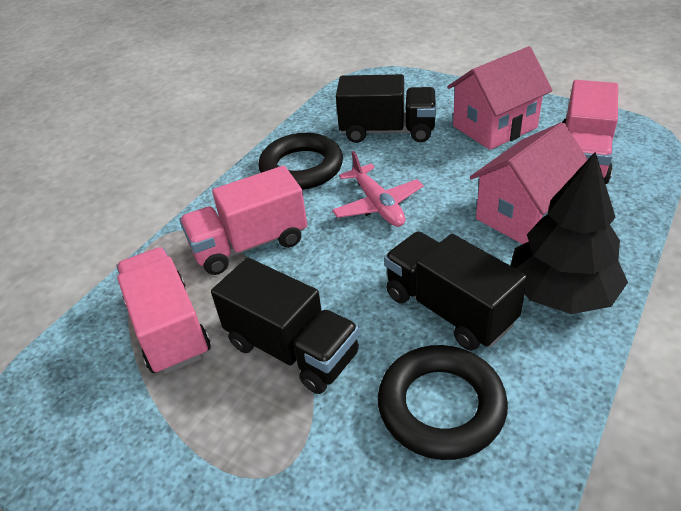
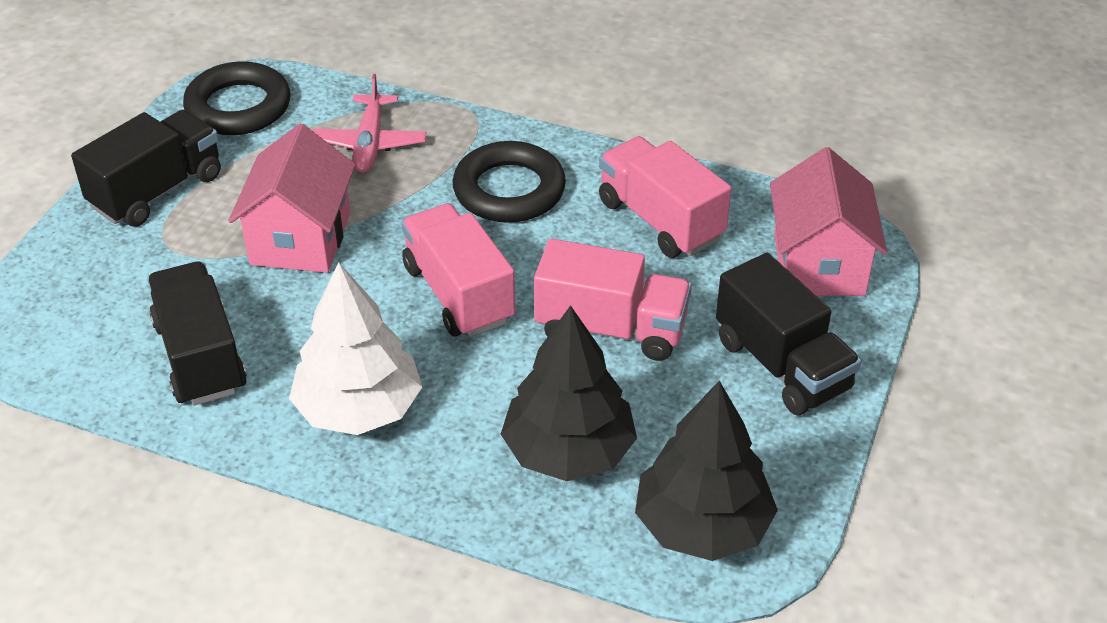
black tree: [511,152,628,314] = 1 -> [501,305,637,481] [635,381,778,561] = 2
white tree: none = 0 -> [289,262,422,435] = 1

